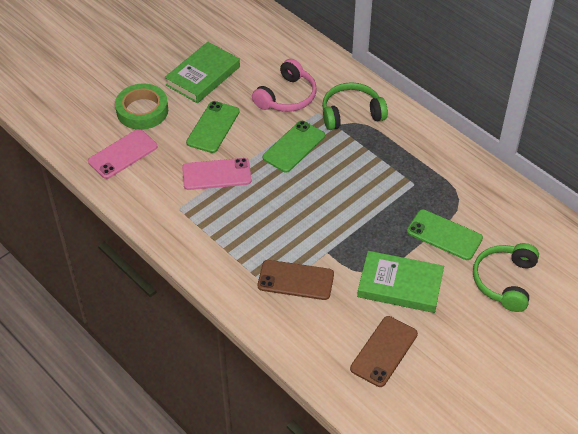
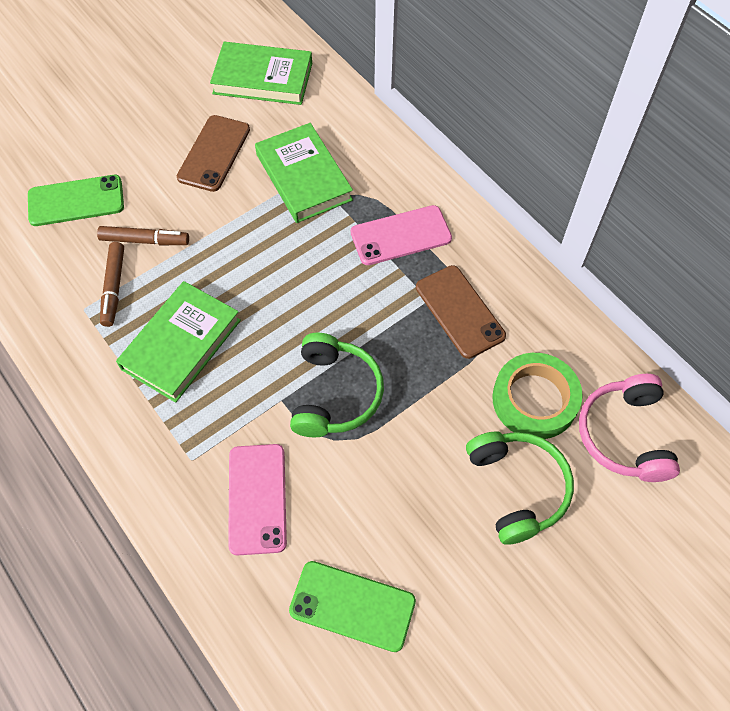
brown marker: none = 0 -> [97,226,189,245] [100,242,124,327] = 2
green book: [165,42,240,103] [357,251,444,313] = 2 -> [116,281,241,403] [210,42,312,105] [255,123,353,223] = 3
green phone: [186,101,240,153] [263,121,325,173] [407,209,483,260] = 3 -> [28,175,124,226] [289,561,416,652] = 2

